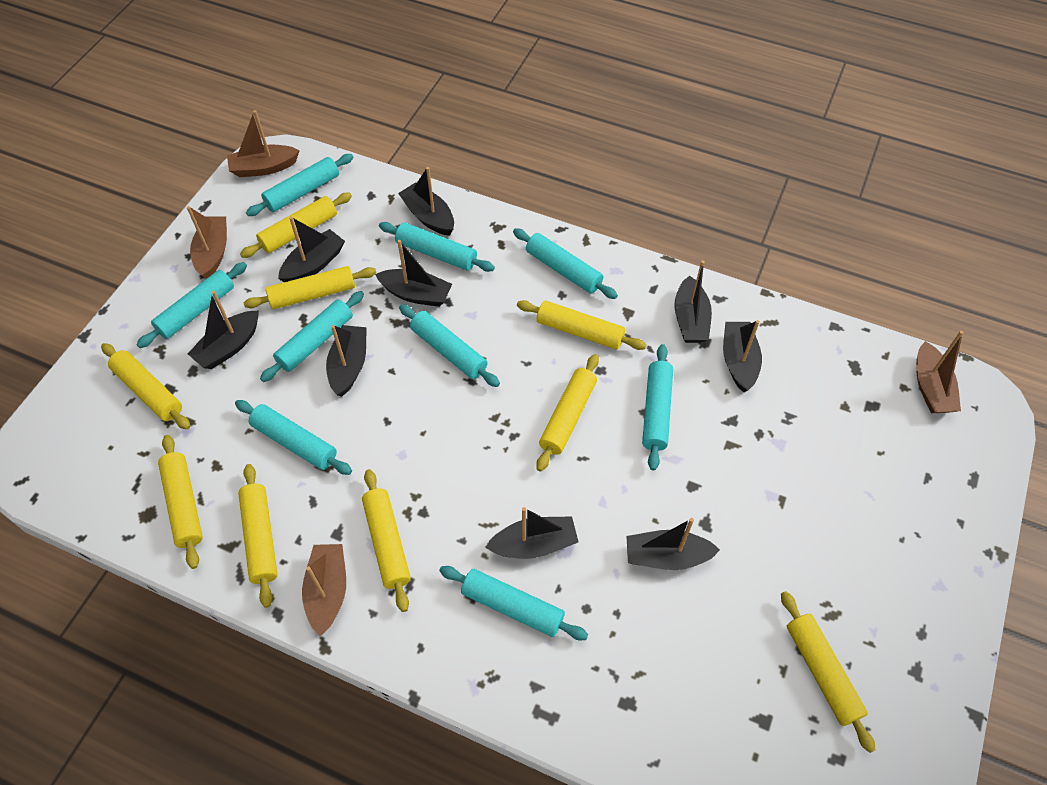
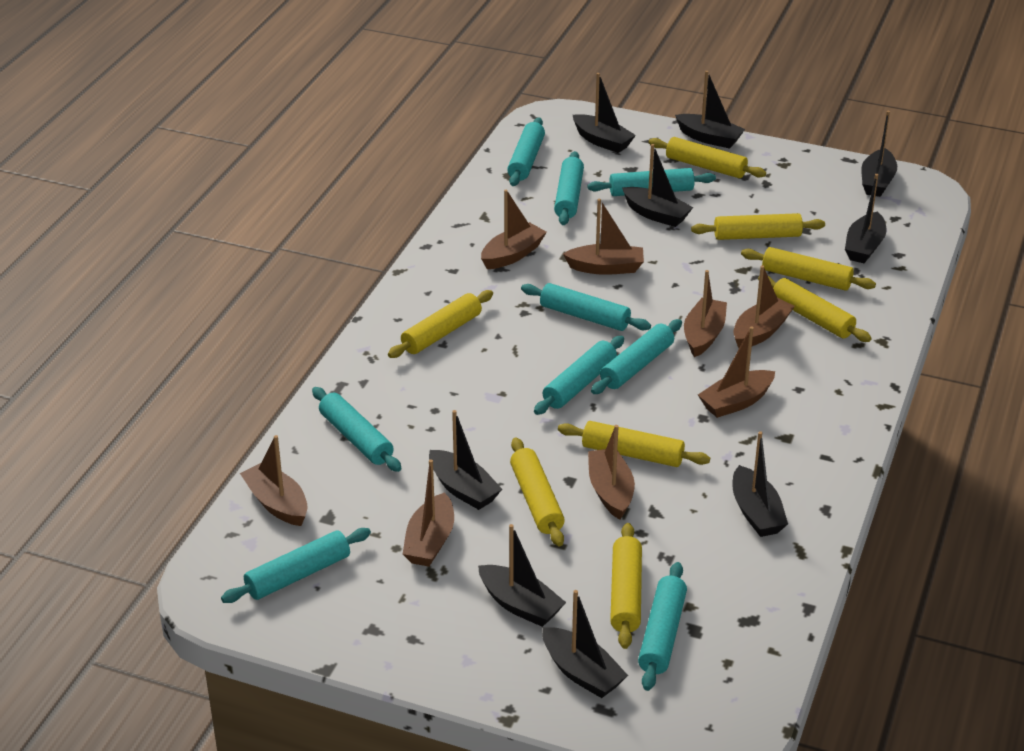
brown boat: [187,206,227,279] [227,110,300,177] [302,544,346,636] [916,331,964,413] = 4 -> [240,435,308,526] [403,459,454,567] [481,190,547,269] [563,199,644,275] [588,425,635,520] [684,270,727,357] [698,326,775,418] [733,265,795,348] = 8
yellow rolling pin: [101,343,190,430] [158,435,203,569] [238,464,278,608] [240,193,352,258] [244,266,376,309] [362,469,411,612] [517,300,647,350] [536,354,599,471] [781,591,875,753] = 9 -> [388,290,493,358] [510,438,565,546] [558,421,710,467] [610,523,642,649] [648,137,766,178] [691,213,825,240] [741,247,876,291] [758,276,872,342] = 8

